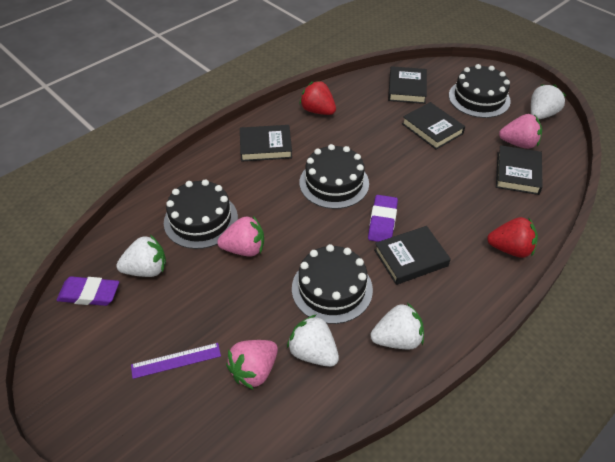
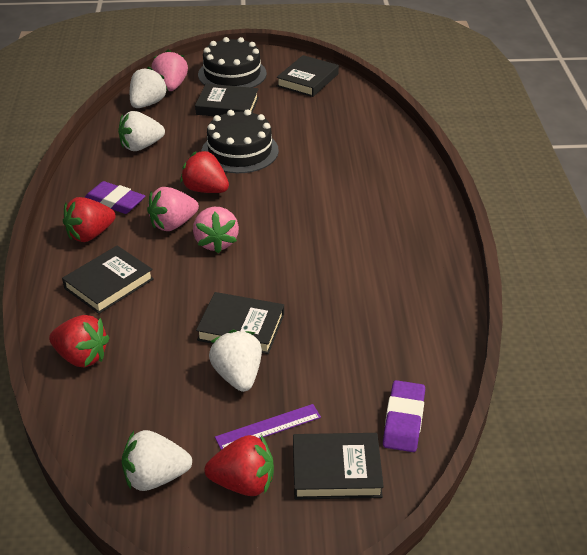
black cake: [164,179,238,249] [292,244,373,324] [299,144,369,209] [449,64,511,118] = 4 -> [198,37,267,88] [201,109,279,173] = 2
red strawberry: [299,81,336,115] [487,217,538,258] = 2 -> [49,315,109,367] [63,197,116,242] [181,151,229,193] [204,435,274,496] = 4

